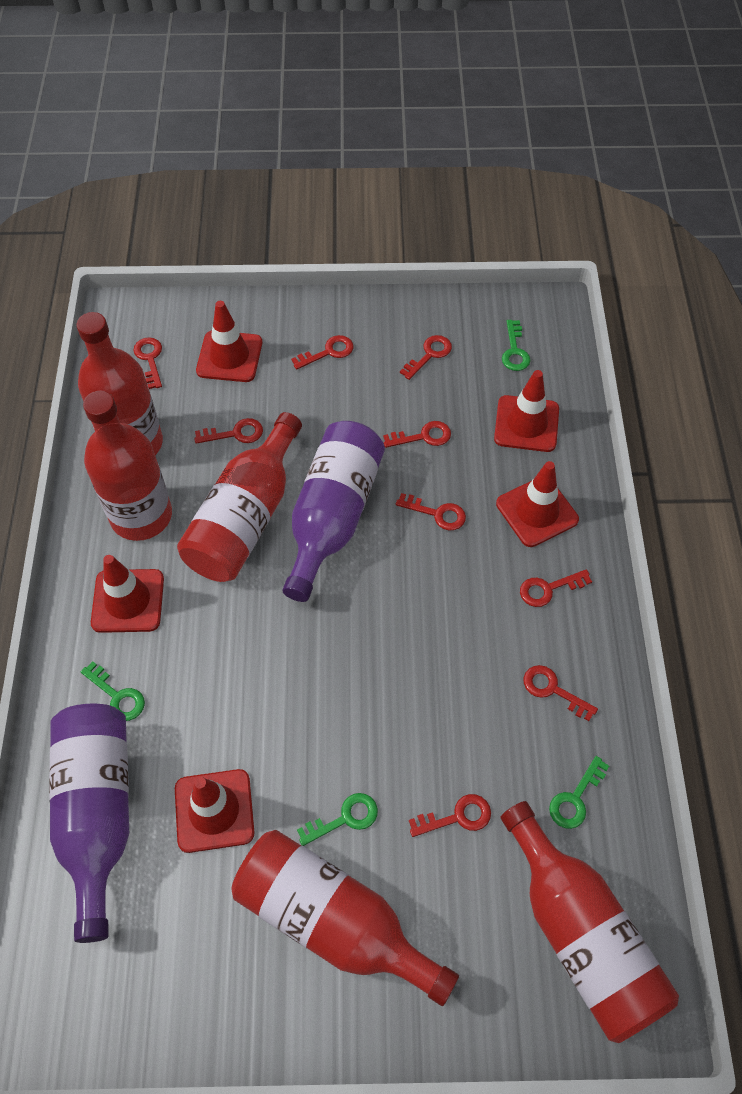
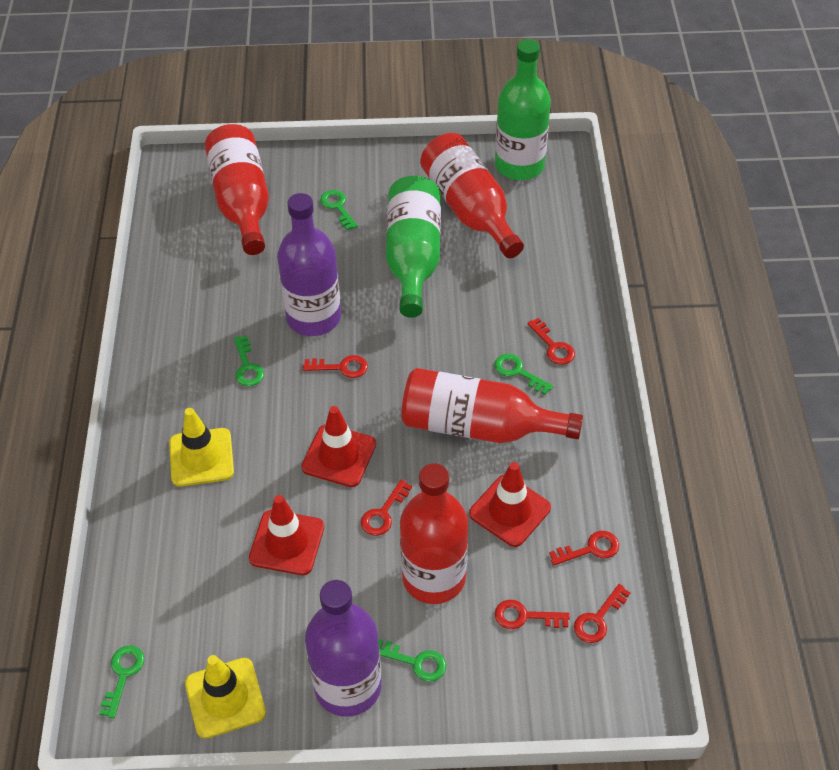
green bottle: none = 0 -> [386,176,441,318] [495,39,551,180] = 2
green key: [81,661,145,721] [297,793,378,846] [502,320,531,371] [549,756,609,829] = 4 -> [99,646,144,718] [234,336,264,386] [320,190,358,230] [378,639,446,682] [495,354,553,395] = 5
red bottle: [76,312,163,455] [83,391,172,541] [177,412,302,582] [232,830,459,1006] [500,801,679,1043] = 5 -> [205,124,269,255] [400,464,468,604] [401,368,583,443] [420,133,524,258] = 4
red key: [133,337,162,389] [194,418,263,444] [291,335,353,370] [383,421,451,448] [396,493,466,530] [400,335,452,380] [409,794,491,837] [520,569,592,607] [524,665,598,721] = 9 -> [303,355,368,378] [361,479,412,536] [495,600,570,629] [528,318,575,365] [549,531,619,565] [574,584,631,643] = 6
red traffic cone: [91,555,164,633] [175,769,255,853] [196,301,262,382] [494,370,559,452] [496,461,579,547] = 5 -> [249,495,324,575] [301,406,376,487] [469,462,551,547] = 3
yellow traffic cone: none = 0 -> [169,408,234,487] [185,655,266,739] = 2

